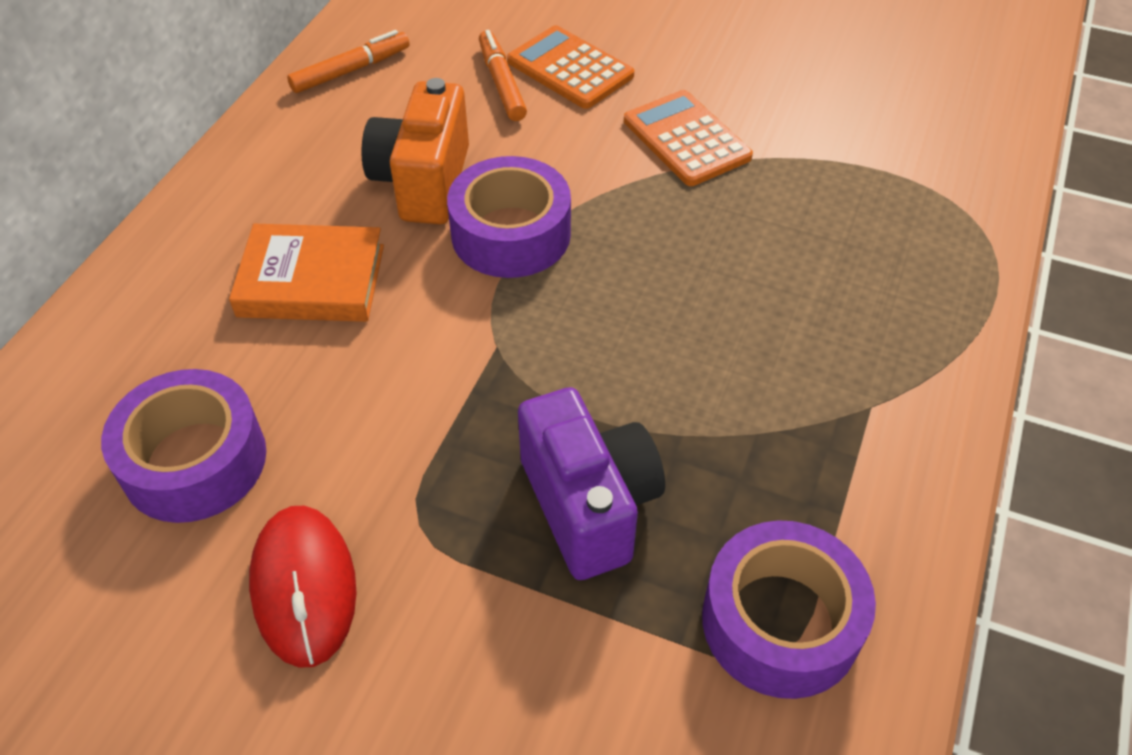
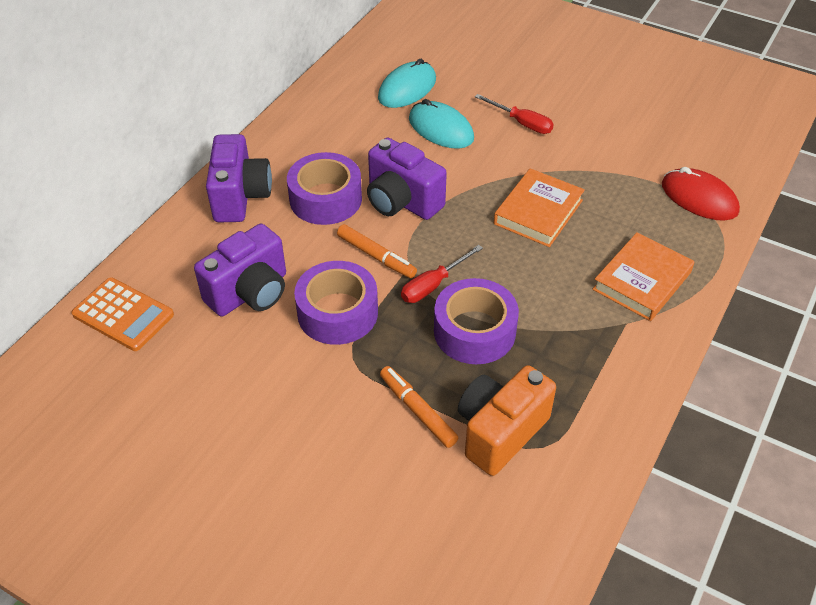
orange book: [229,224,384,322] = 1 -> [494,168,585,247] [593,232,694,321] = 2
orange calculator: [507,25,634,109] [624,90,753,186] = 2 -> [71,277,174,351] = 1
purple camera: [518,387,665,580] = 1 -> [194,224,286,316] [206,134,272,222] [367,138,447,220] = 3
red screwdriver: none = 0 -> [401,245,483,303] [475,94,554,134] = 2
turquoise mouse: none = 0 -> [378,59,436,108] [409,99,474,149] = 2

